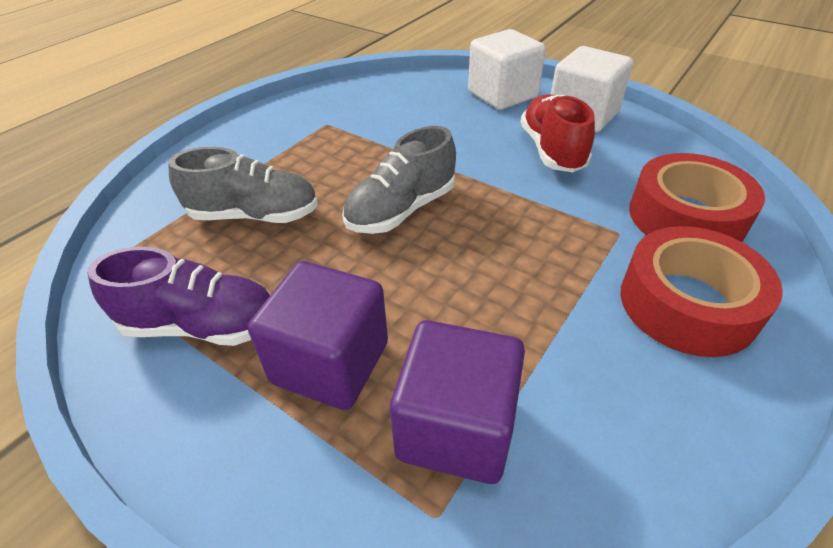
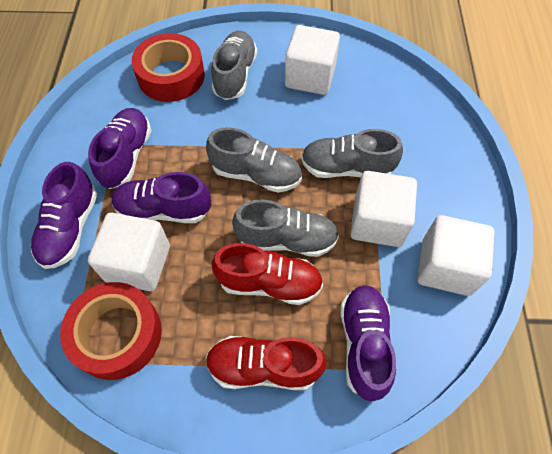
grey shoe: [168,147,318,223] [342,126,456,234] = 2 -> [206,128,302,193] [211,31,257,100] [232,200,339,257] [301,129,403,178] = 4
purple cube: [248,261,388,410] [390,320,525,484] = 2 -> none = 0
purple shoe: [87,247,270,346] = 1 -> [31,162,97,269] [88,108,152,189] [111,172,211,223] [340,285,396,402] = 4
red shoe: [521,94,595,172] = 1 -> [205,336,327,390] [212,243,323,305] = 2
white cube: [468,29,546,110] [551,46,633,132] = 2 -> [88,213,170,291] [285,25,340,95] [350,171,417,247] [417,215,495,296] = 4

